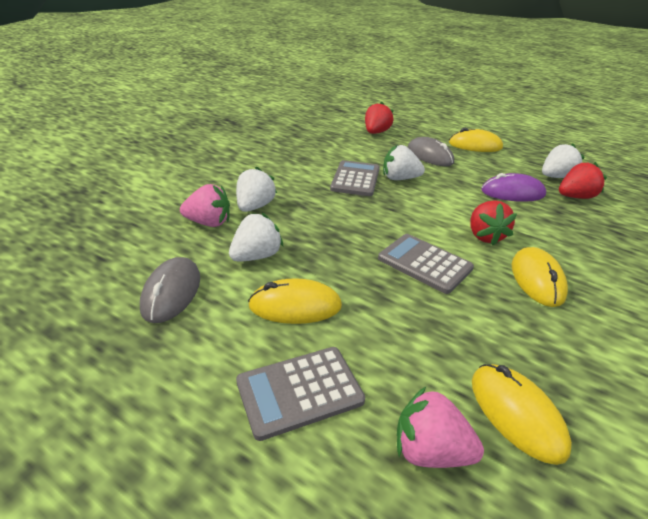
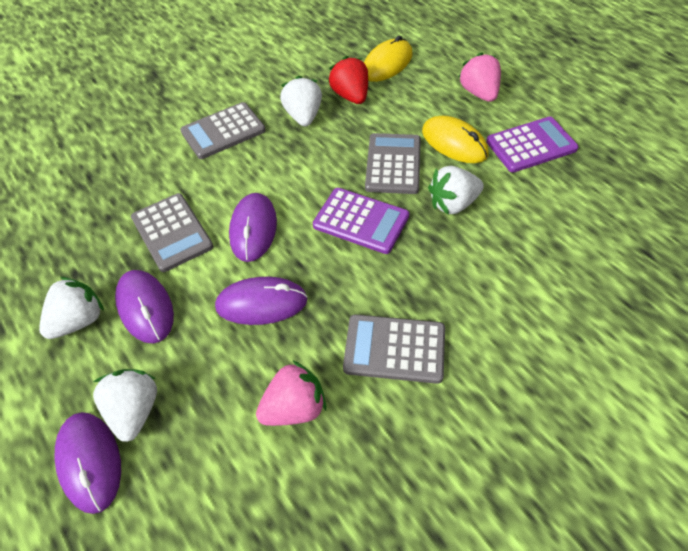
grey calculator: [236,347,365,441] [330,160,380,196] [378,234,474,294] = 3 -> [131,193,213,272] [180,102,266,159] [343,314,445,384] [365,133,421,194] = 4
grey mouse: [140,257,200,323] [408,137,454,166] = 2 -> none = 0
purple calculator: none = 0 -> [313,188,409,254] [486,117,579,173] = 2
purple mouse: [481,173,546,202] = 1 -> [54,412,121,514] [115,270,174,343] [215,277,308,325] [229,193,277,262] = 4
red strawberry: [365,102,394,134] [470,200,517,245] [559,162,607,199] = 3 -> [328,56,368,104] = 1
yellow mouse: [248,278,342,324] [449,128,503,152] [472,364,572,465] [512,247,568,307] = 4 -> [364,36,412,82] [422,116,489,163] = 2

